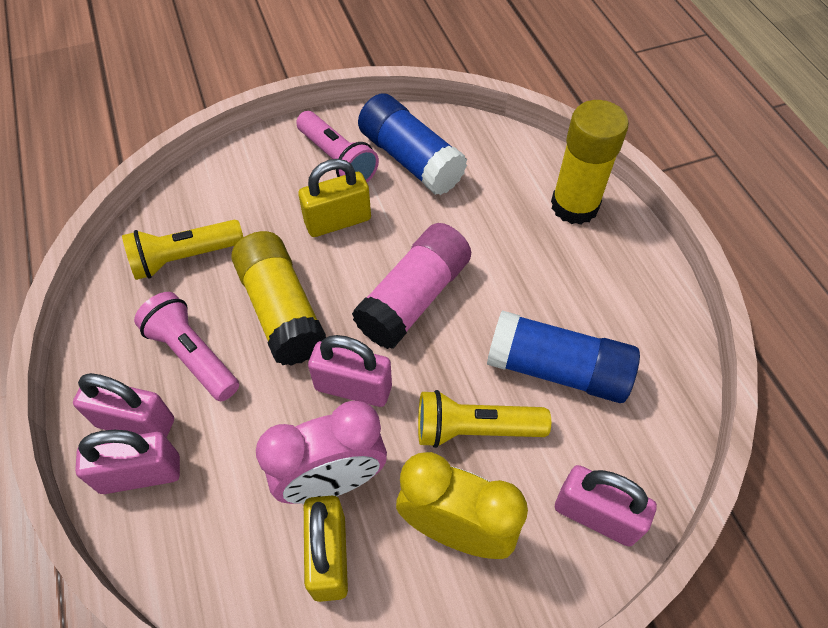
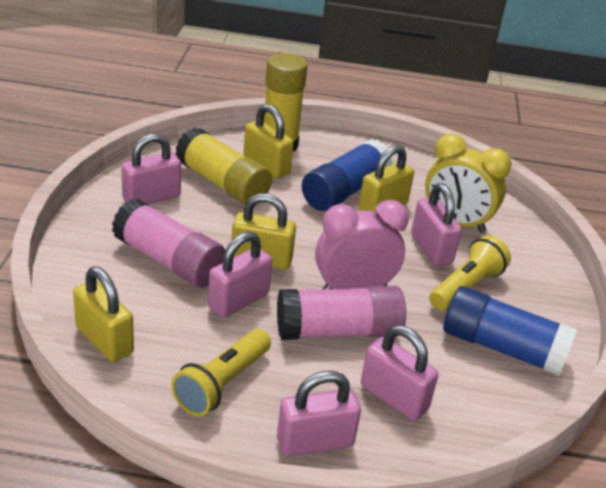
pink flashlight: [134,292,239,401] [296,111,379,182] = 2 -> none = 0
pink glue stick: [352,223,471,349] = 1 -> [112,199,225,287] [277,286,406,340] = 2
pink padlock: [73,373,174,438] [75,430,180,494] [308,335,392,407] [555,465,657,547] = 4 -> [121,134,181,204] [208,231,272,318] [277,371,361,457] [361,325,438,421] [411,183,462,266] = 5
yellow padlock: [298,159,371,237] [304,496,348,602] = 2 -> [73,267,134,362] [232,193,296,269] [243,104,294,179] [359,145,414,212] = 4

